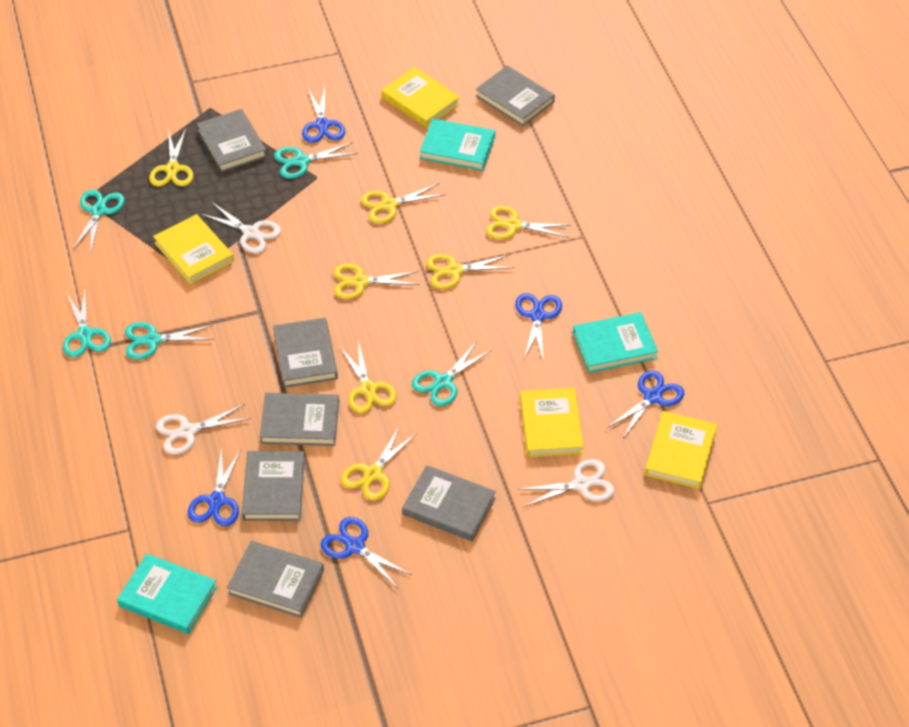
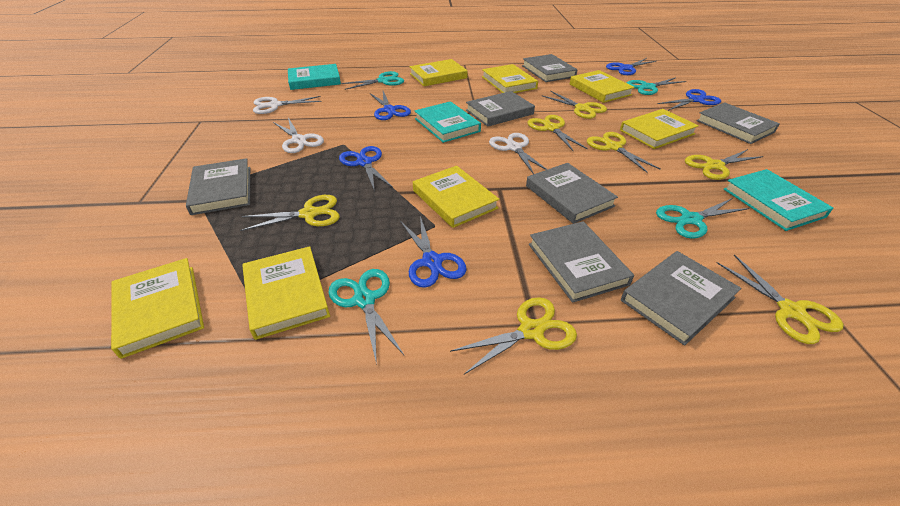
turquoise scissors: [63,290,111,357] [73,190,125,251] [125,322,214,360] [274,142,358,179] [412,341,492,406] = 5 -> [328,269,404,365] [341,71,404,90] [627,77,686,95] [656,198,750,239] = 4
yellow book: [153,214,234,285] [381,67,460,128] [520,388,584,457] [645,411,717,489] = 4 -> [111,258,204,359] [242,246,330,340] [409,59,468,86] [413,166,499,228] [482,64,538,93] [570,70,635,103] [620,109,699,149] = 7

